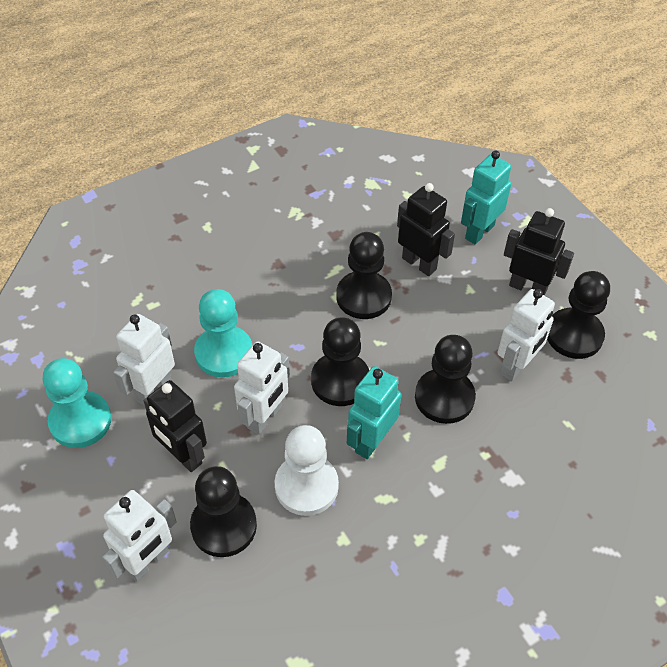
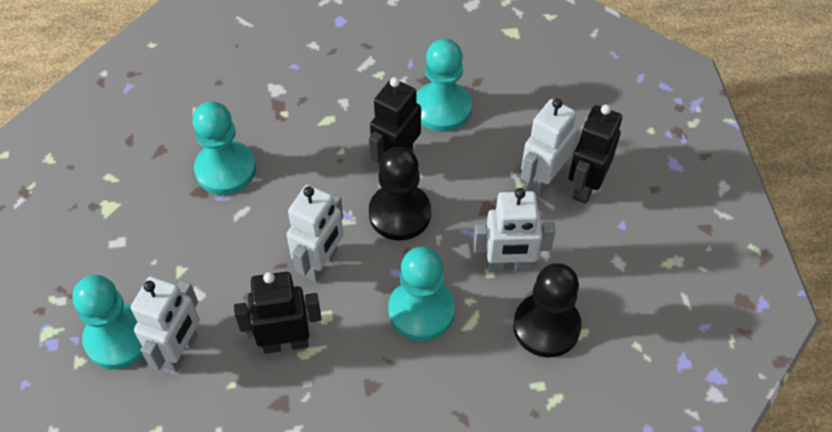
black pawn: [190,466,257,557] [311,317,369,406] [336,232,392,319] [415,335,476,424] [547,271,610,359] = 5 -> [369,147,431,240] [513,263,582,358] = 2
turquoise pawn: [43,358,111,448] [194,289,252,378] = 2 -> [72,275,143,369] [193,101,256,195] [388,247,455,341] [416,39,472,132] = 4
turquoise robot: [347,366,401,459] [461,151,511,245] = 2 -> none = 0
white pawn: [275,425,339,516] = 1 -> none = 0

